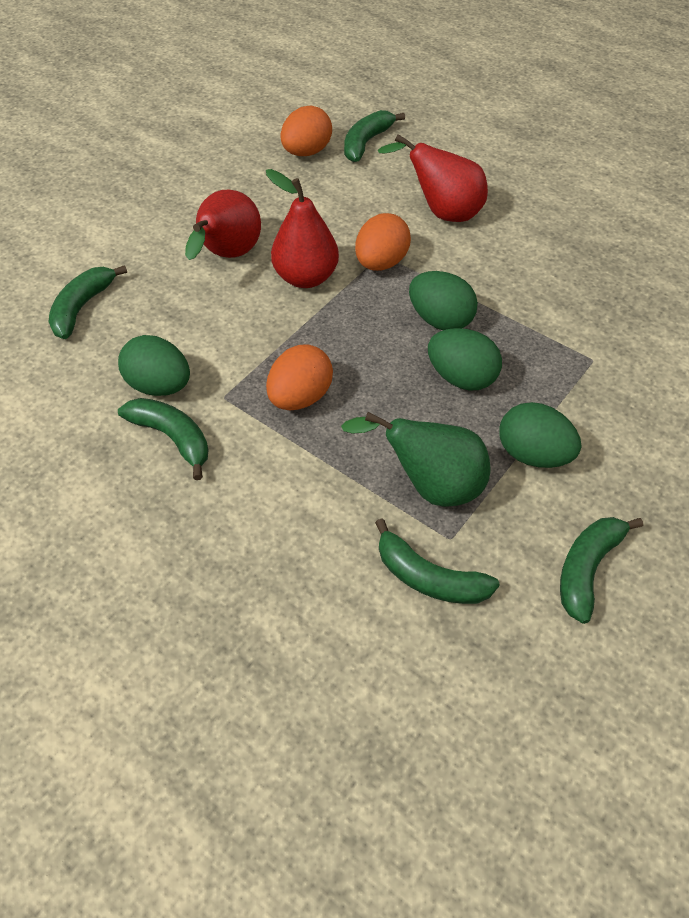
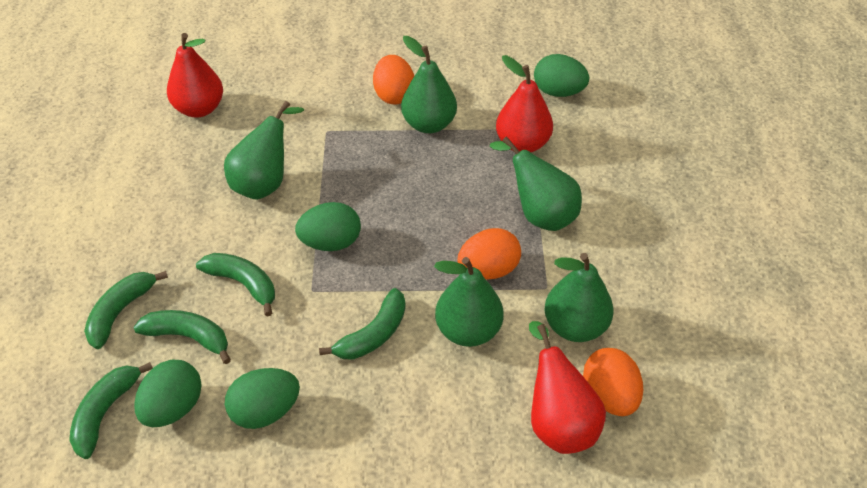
green pear: [341,412,491,507] = 1 -> [224,101,304,200] [401,36,457,133] [434,257,504,347] [490,137,582,231] [544,253,614,342] = 5

